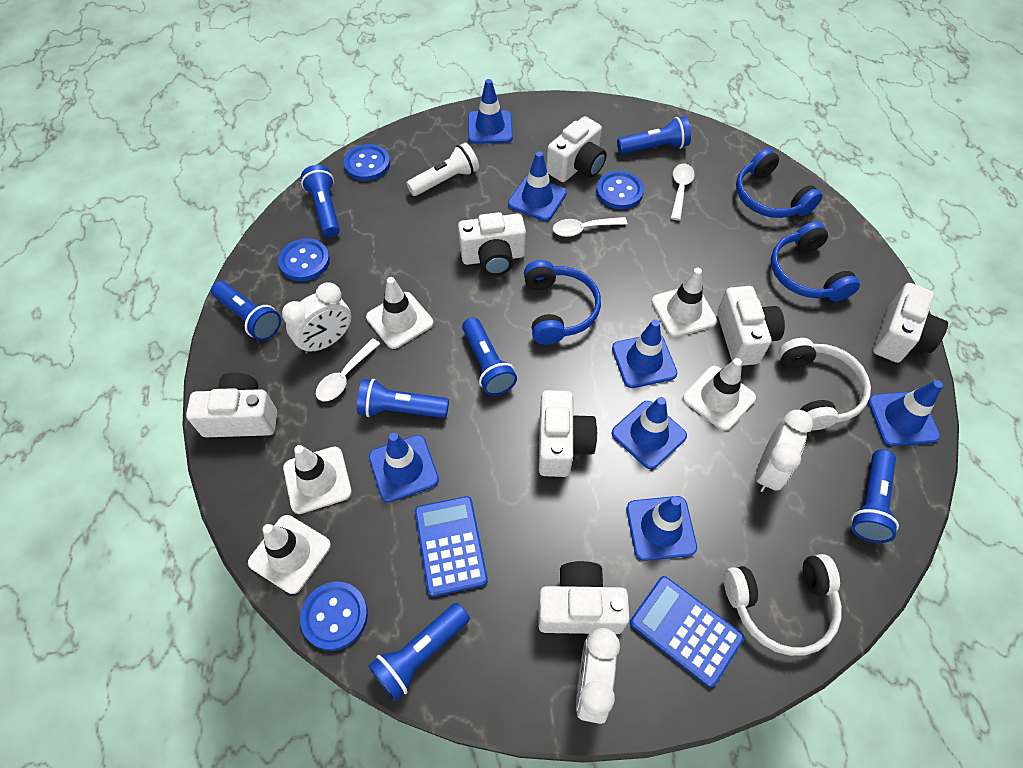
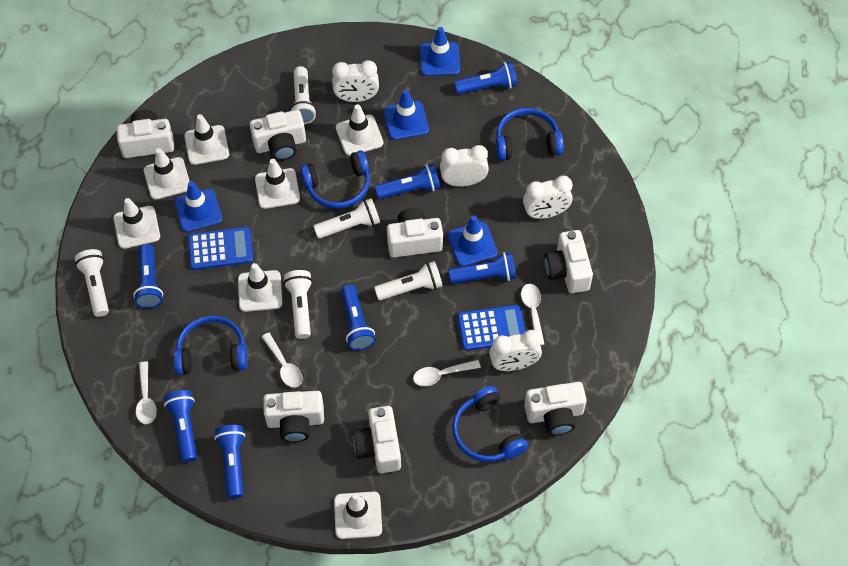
blue button: [278,238,330,281] [300,582,368,651] [343,144,390,181] [596,171,644,209] = 4 -> none = 0
blue headphones: [524,260,601,345] [736,148,823,218] [771,222,860,302] = 3 -> [173,316,248,375] [300,150,370,209] [452,386,528,462] [496,108,564,161] = 4
blue traffic cone: [369,433,439,502] [468,79,513,144] [508,152,567,221] [612,319,677,388] [612,397,687,469] [626,496,697,561] [868,380,943,446] = 7 -> [174,181,223,232] [384,89,429,140] [420,27,460,76] [447,215,498,266] = 4
white clock: [282,282,351,354] [576,628,620,724] [756,410,813,492] = 3 -> [332,60,379,102] [440,145,489,187] [489,330,542,371] [523,176,572,219] = 4
white flashlight: [406,142,479,196] = 1 -> [75,249,109,317] [283,270,313,339] [289,66,317,124] [313,198,380,239] [374,261,443,300] = 5
white headphones: [724,554,842,656] [779,338,871,431] = 2 -> none = 0
white spoon: [316,338,380,401] [553,217,627,237] [671,164,695,220] = 3 -> [136,361,157,424] [262,333,303,388] [413,360,481,386] [521,284,545,346] = 4
white traffic cone: [248,515,331,594] [283,445,352,514] [366,277,434,349] [652,268,717,337] [683,358,756,431] = 5 -> [113,198,160,249] [144,148,190,200] [184,114,229,165] [238,263,282,312] [255,159,300,209] [334,491,382,539] [336,104,383,156] = 7

